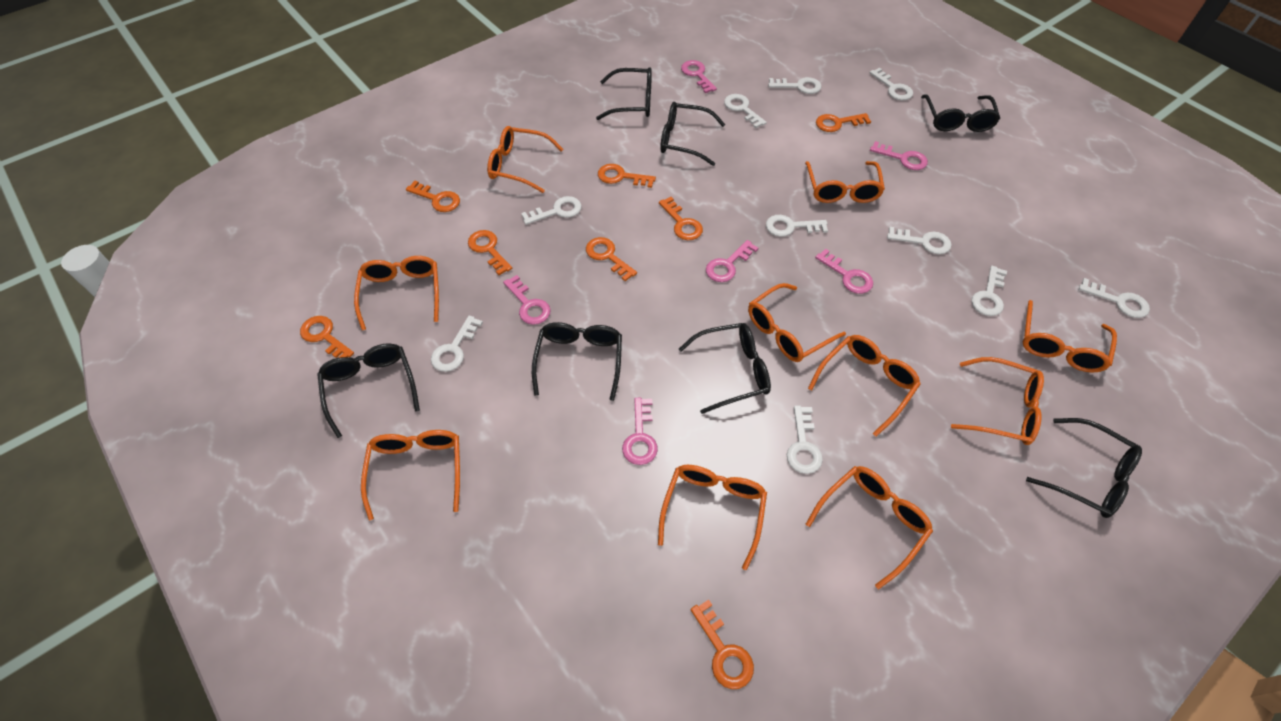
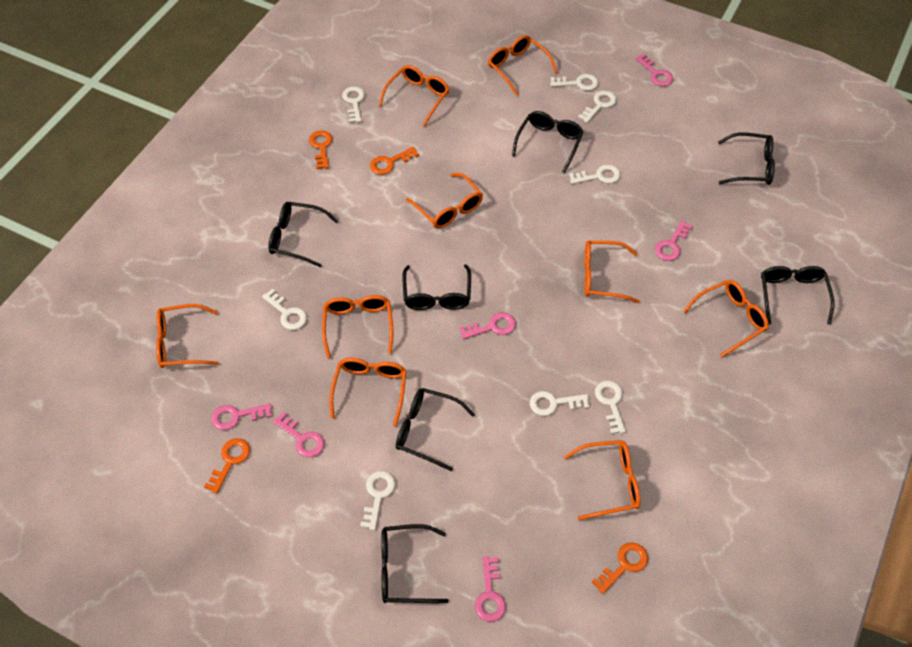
orange glasses: [354,256,439,330] [361,430,460,520] [487,126,563,193] [658,465,767,570] [748,283,846,362] [805,161,885,203] [806,466,933,589] [808,335,921,437] [951,357,1044,445] [1023,300,1117,373] = 10 -> [156,304,219,368] [322,295,393,358] [329,358,407,426] [379,65,450,127] [406,173,483,229] [488,35,558,96] [564,440,641,520] [584,241,640,303] [683,280,769,357] = 9
orange key: [300,316,354,358] [406,181,460,212] [468,230,512,275] [586,237,637,281] [598,164,656,188] [659,197,703,240] [691,599,754,689] [816,113,871,132] = 8 -> [204,438,250,494] [309,130,332,169] [370,147,419,175] [592,542,648,594] = 4
white key: [431,316,483,372] [521,196,582,225] [724,94,767,128] [766,215,828,237] [768,77,821,94] [787,405,823,474] [870,68,913,100] [887,227,951,254] [971,266,1007,316] [1079,278,1150,318] = 10 -> [262,289,307,330] [342,86,365,123] [360,471,395,530] [530,391,589,416] [550,74,599,91] [569,165,621,184] [578,91,617,123] [595,381,626,434] = 8

